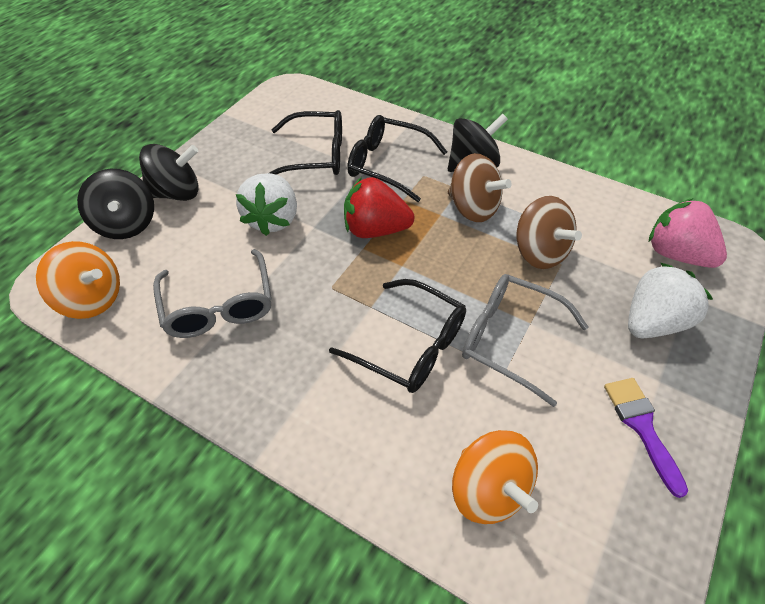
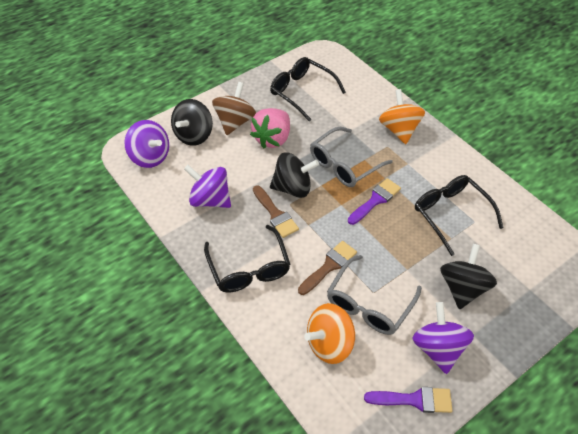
brown brush: none = 0 -> [253,185,299,238] [298,241,357,295] = 2
brown spinning top: [448,153,512,222] [517,196,582,269] = 2 -> [212,82,256,135] = 1
purple brush: [604,378,688,498] = 1 -> [348,178,401,225] [364,387,453,413] = 2
purple spinning top: none = 0 -> [124,120,169,168] [184,165,231,208] [412,302,474,374] = 3
red strawberry: [344,177,415,238] = 1 -> none = 0
white strawberry: [236,173,297,236] [628,263,713,338] = 2 -> none = 0

